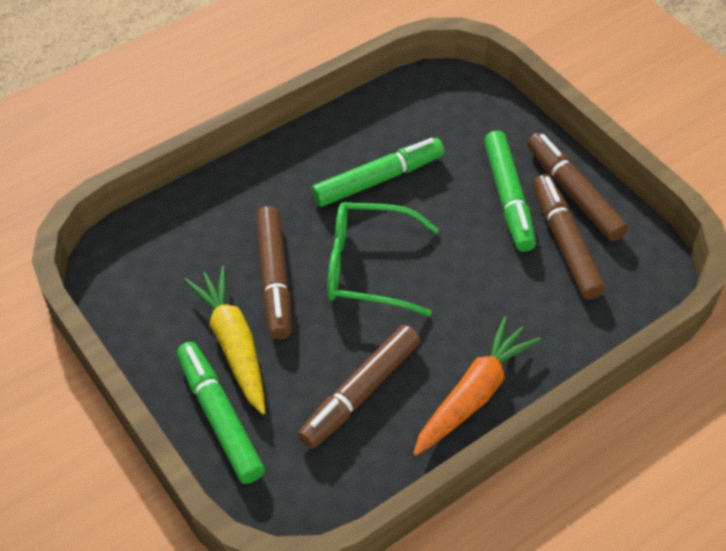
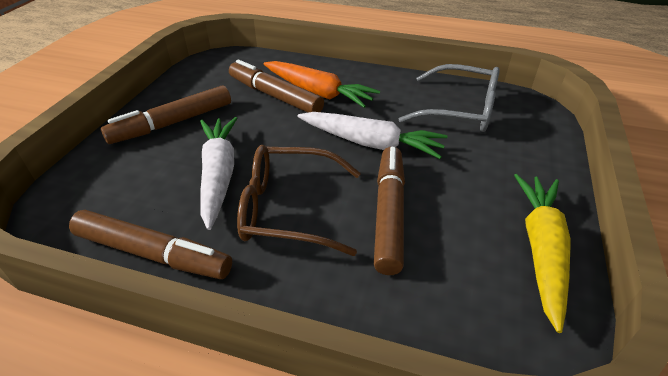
brown glasses: none = 0 -> [237,145,361,256] = 1
green glasses: [327,202,439,316] = 1 -> none = 0
green marker: [177,342,265,484] [311,138,444,207] [484,131,536,252] = 3 -> none = 0
grey glasses: none = 0 -> [399,64,500,132] = 1
white carrot: none = 0 -> [200,117,237,230] [297,112,448,159] = 2

